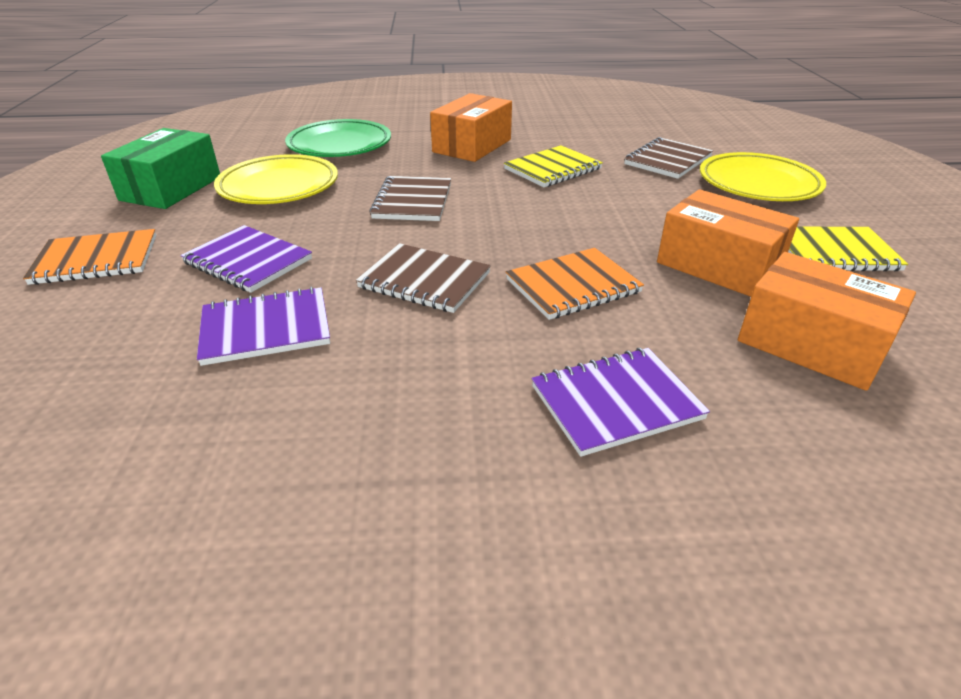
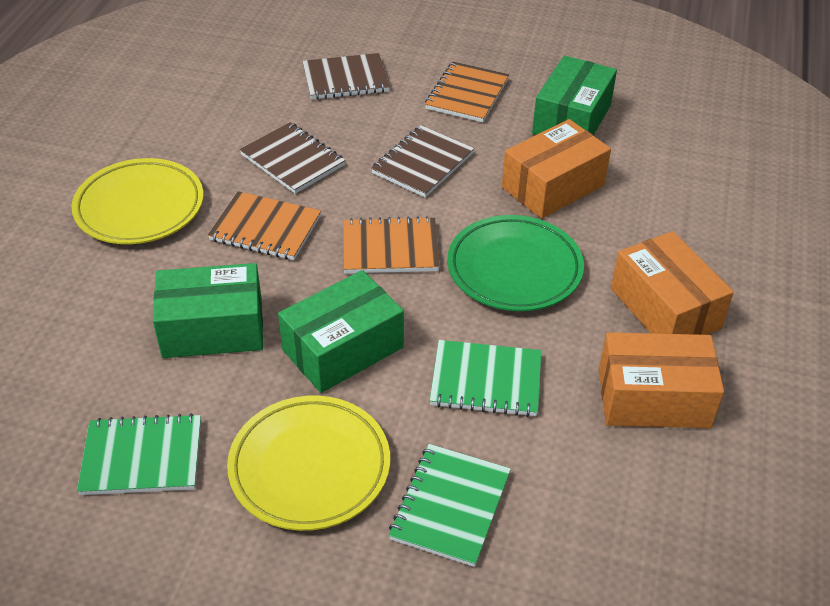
green box: [101,128,220,209] = 1 -> [153,263,263,358] [278,270,404,393] [532,56,617,135] = 3
green notebook: none = 0 -> [77,413,201,495] [389,444,511,567] [430,340,542,417] = 3
orange notebook: [23,229,156,285] [506,248,644,320] = 2 -> [208,191,321,260] [343,216,440,273] [425,61,509,122] = 3
purple notebook: [180,225,312,293] [197,287,330,366] [532,348,710,457] = 3 -> none = 0
yellow notebook: [504,145,603,187] [788,227,908,272] = 2 -> none = 0

